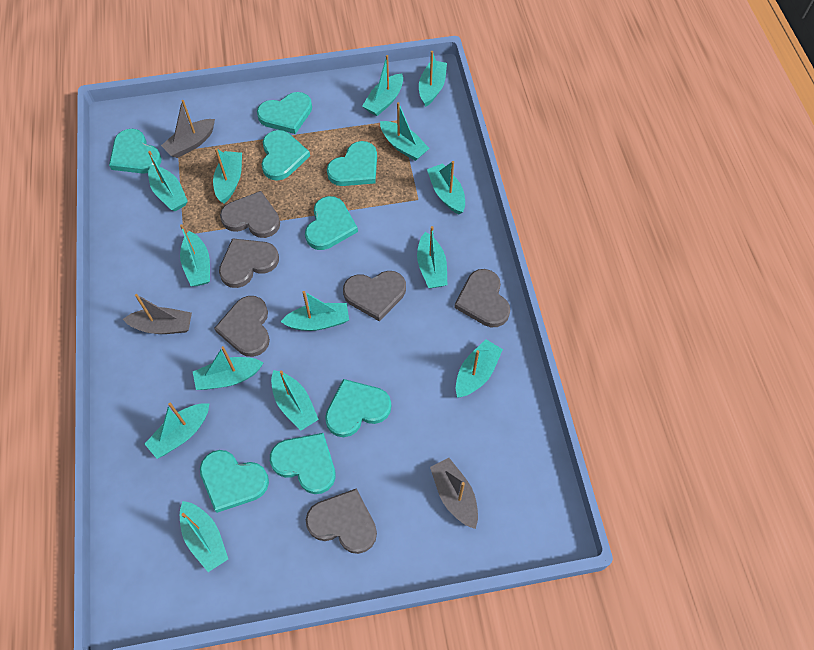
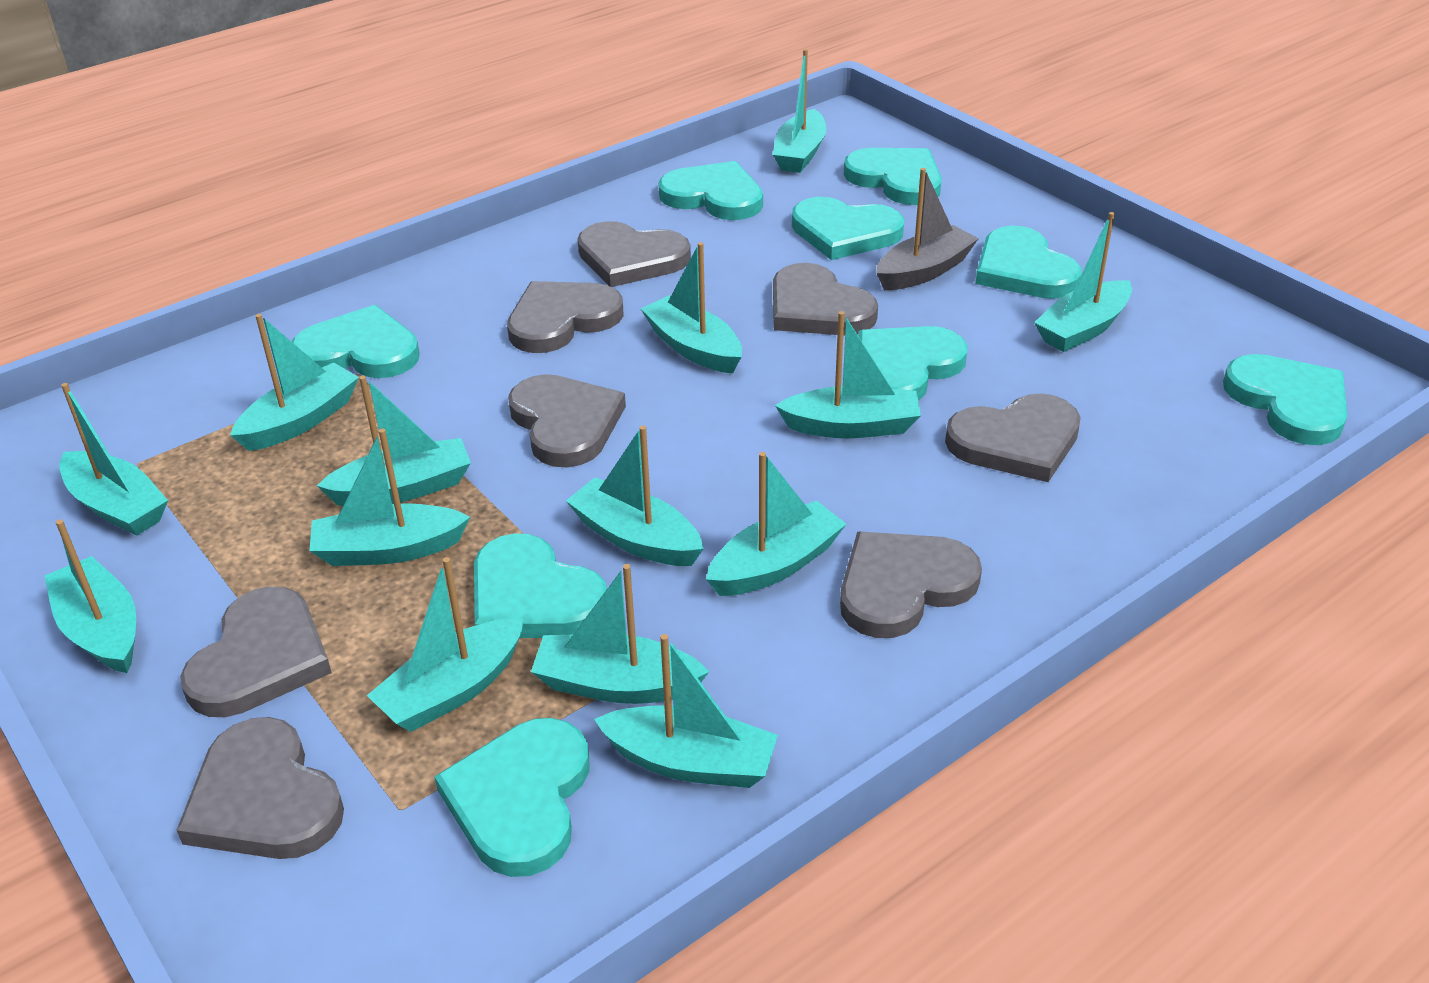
grey boat: [123,294,192,334] [161,100,215,158] [430,458,478,529] = 3 -> [876,168,979,290] = 1
grey heart: [214,296,270,357] [219,238,279,288] [220,191,280,238] [306,488,377,554] [343,271,406,321] [454,269,510,327] = 6 -> [177,717,344,859] [180,586,332,717] [507,281,623,353] [508,374,626,468] [577,221,691,287] [773,263,878,335] [840,532,982,638] [945,393,1081,482] = 8
turquoise heart: [109,129,161,174] [200,450,269,513] [257,92,312,134] [261,130,310,181] [270,433,336,494] [305,196,358,250] [325,379,391,437] [327,141,377,186] = 8 -> [292,305,420,378] [434,718,590,877] [474,533,607,638] [658,161,763,220] [792,197,904,260] [844,148,942,205] [858,326,968,401] [975,226,1081,299] [1223,354,1347,445] = 9

